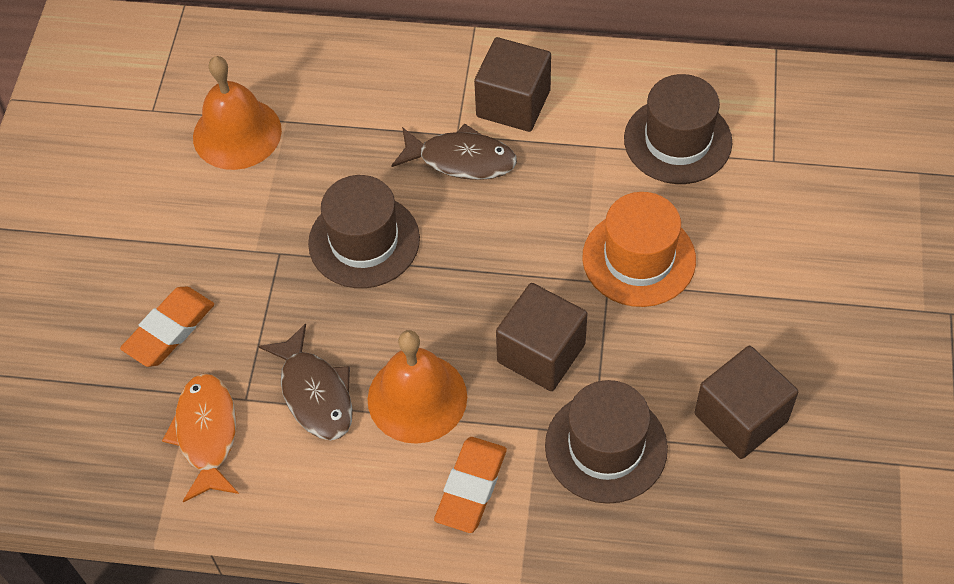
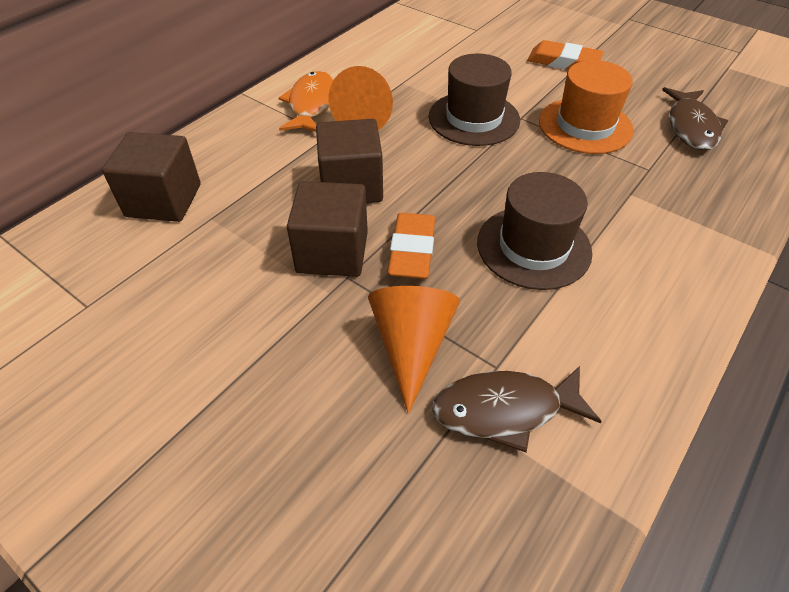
brown hat: [308,175,420,288] [545,380,668,504] [624,74,732,184] = 3 -> [429,53,520,146] [477,172,592,290] = 2
orange bell: [193,56,282,170] [368,330,467,444] = 2 -> none = 0
orange cone: none = 0 -> [328,66,393,130] [368,286,460,413] = 2

